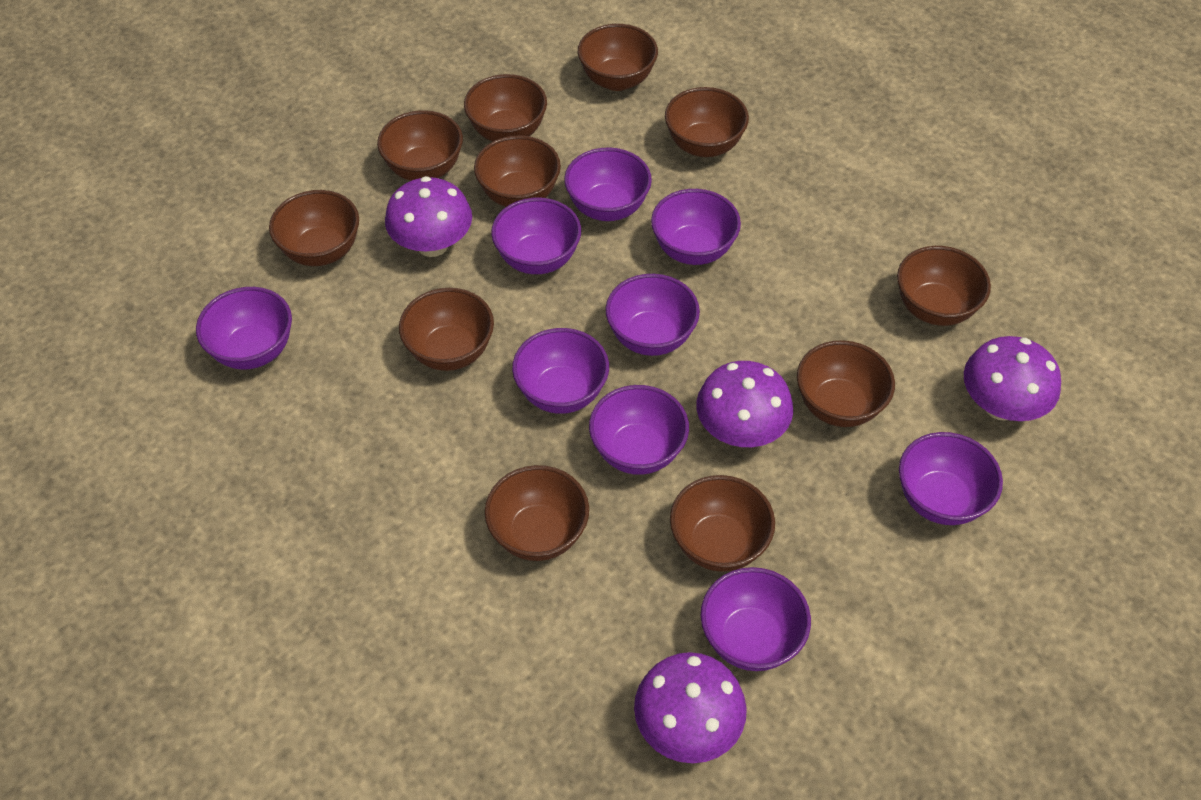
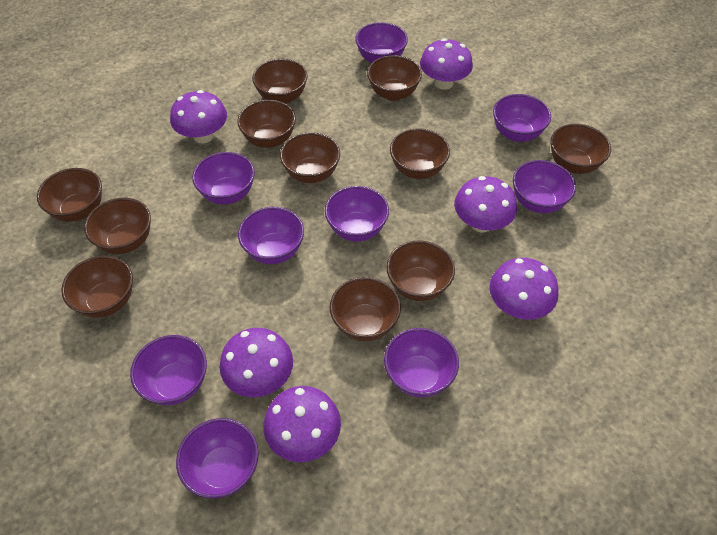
purple mushroom: [385,176,472,257] [634,652,747,763] [696,361,793,447] [964,336,1061,421] = 4 -> [170,90,227,143] [220,328,293,397] [263,386,341,462] [420,38,473,90] [454,176,517,232] [489,258,558,320] = 6

